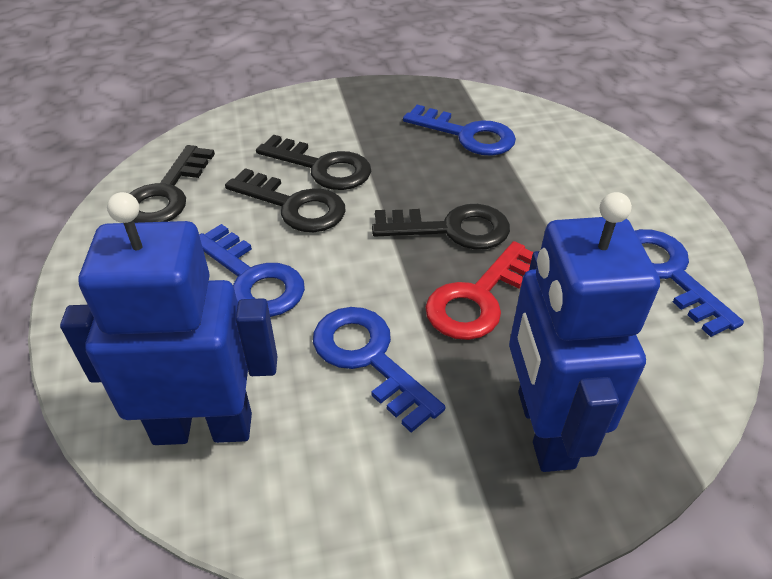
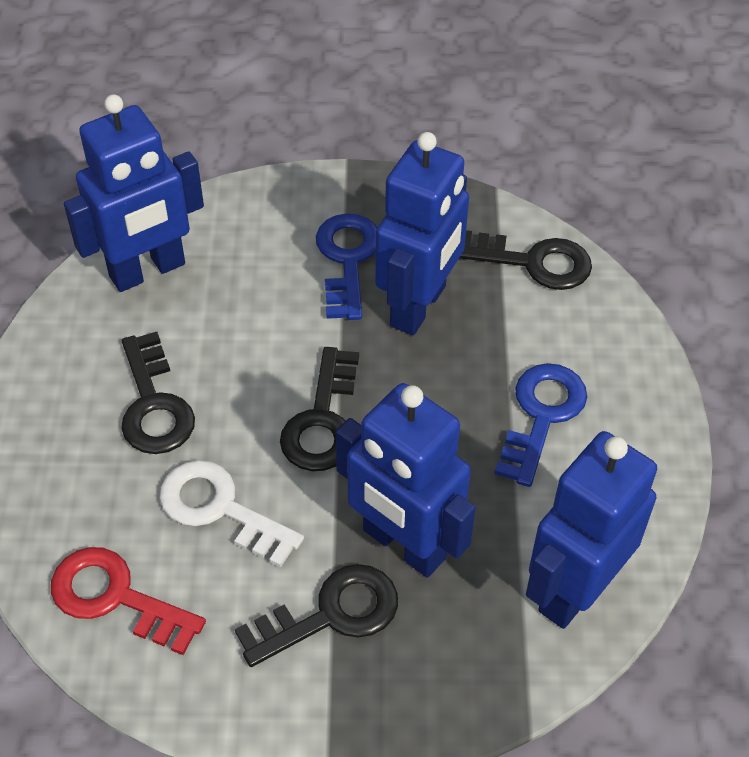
blue key: [199,224,305,317] [313,307,445,433] [403,105,516,156] [635,229,744,337] = 4 -> [316,213,377,320] [494,363,587,487] = 2
blue robot: [60,192,277,445] [509,192,660,472] = 2 -> [64,94,204,292] [336,383,476,578] [375,132,469,335] [526,431,657,629] = 4
white key: none = 0 -> [159,460,304,568] = 1

